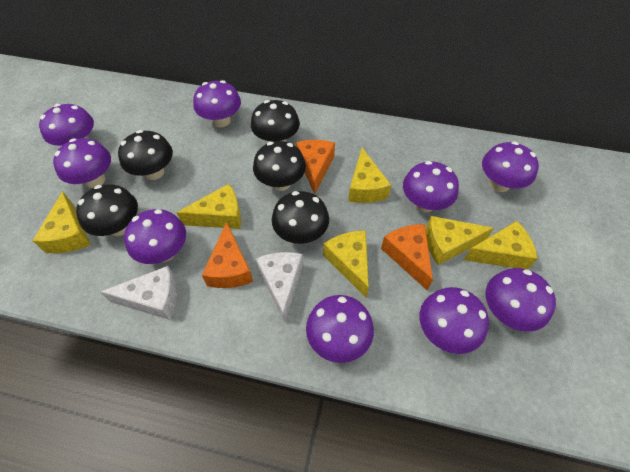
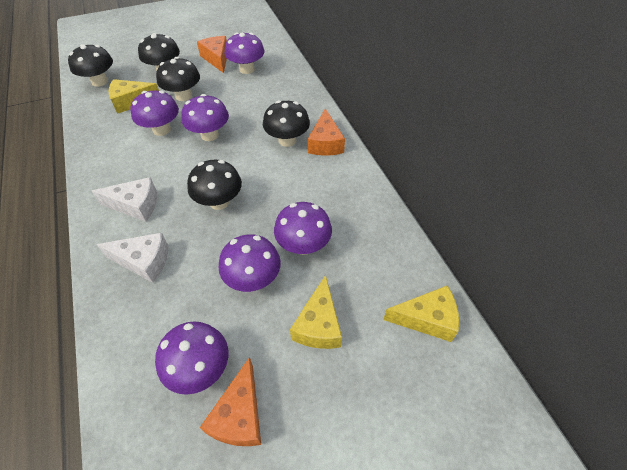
purple mushroom: [39,104,94,146] [53,138,111,188] [124,209,186,264] [193,80,241,127] [306,295,374,363] [403,161,459,212] [420,287,489,354] [482,141,539,192] [485,268,556,332] = 9 -> [130,90,179,136] [155,321,228,395] [181,94,229,141] [219,234,281,292] [225,33,264,74] [274,202,332,255] = 6
yellow cheese: [33,191,91,253] [176,184,241,229] [323,231,369,298] [348,148,391,203] [426,216,494,265] [464,221,538,269] = 6 -> [108,79,159,114] [290,275,342,349] [383,285,459,342] = 3

